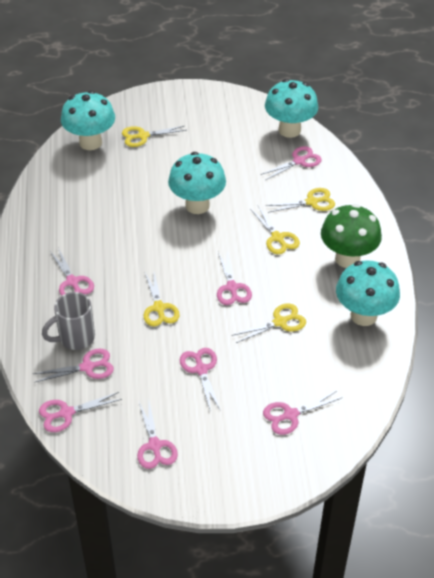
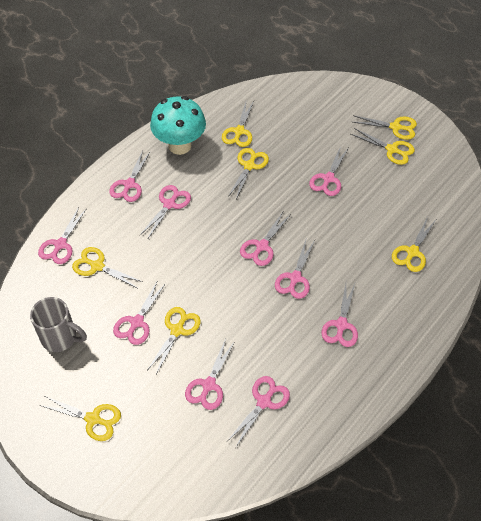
green mushroom: [321,204,382,268] = 1 -> none = 0
pink scissors: [33,349,114,383] [39,392,122,432] [50,248,94,296] [137,398,178,469] [180,348,221,412] [217,252,252,305] [260,146,322,180] [263,391,343,435] = 8 -> [38,207,87,264] [109,151,151,202] [113,280,166,345] [140,185,191,240] [185,339,235,410] [227,376,290,447] [240,212,291,266] [275,240,315,299] [309,146,348,196] [321,284,358,347] = 10
turquoise mushroom: [61,91,115,150] [168,152,226,214] [265,79,318,138] [336,260,400,326] = 4 -> [150,96,206,155] = 1
yellow scissors: [122,126,186,147] [144,272,180,327] [231,304,306,343] [250,206,300,254] [266,188,335,213] = 5 -> [40,396,121,441] [72,247,143,288] [147,307,201,374] [222,101,254,147] [228,148,269,199] [351,128,415,165] [353,115,417,140] [392,217,436,272] = 8

